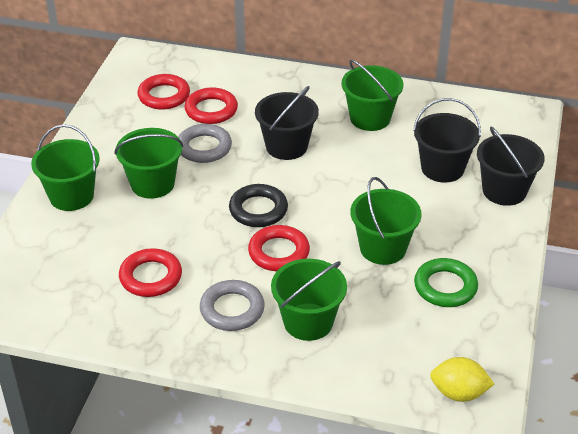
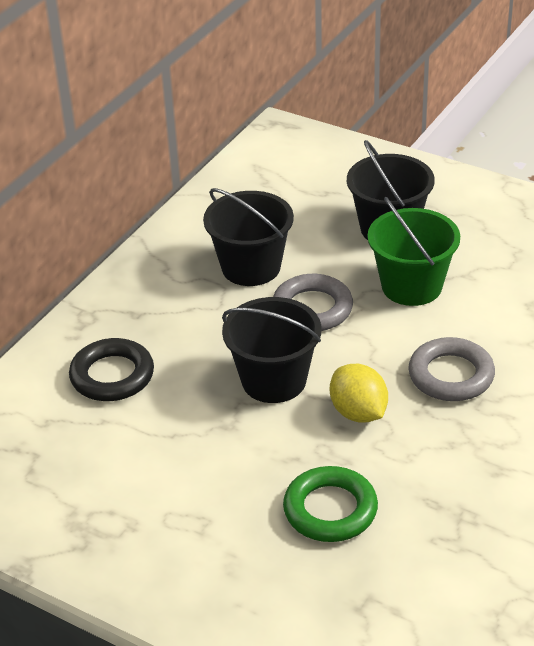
green bucket: [31,124,100,211] [114,128,183,199] [271,259,347,341] [341,60,403,131] [350,177,422,265] = 5 -> [368,197,460,306] = 1
red ring: [119,248,182,297] [137,74,190,110] [184,87,238,124] [248,225,310,271] = 4 -> none = 0

